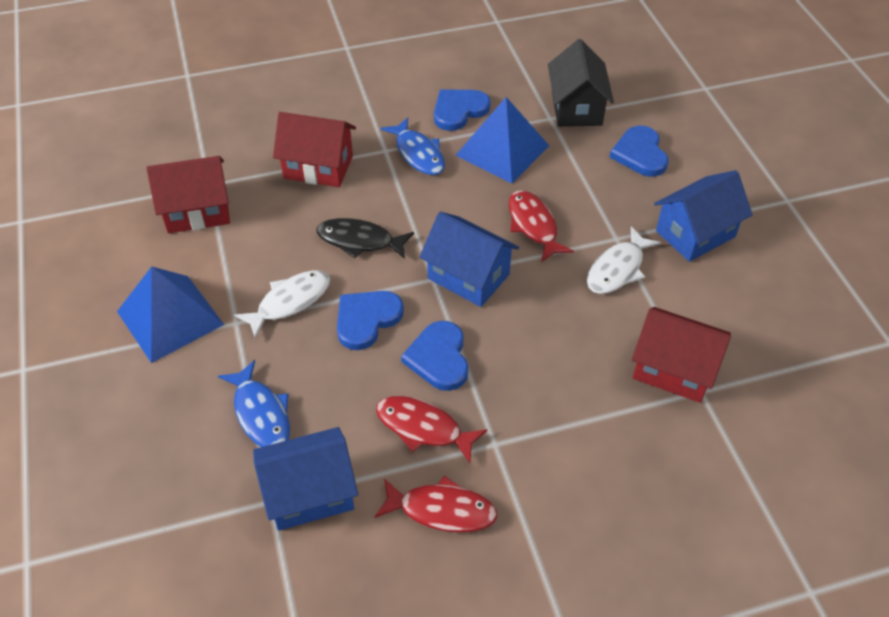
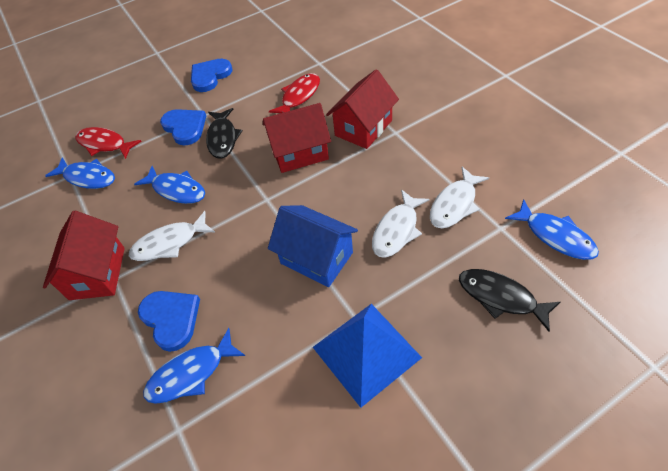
black fish: [317,218,414,259] = 1 -> [206,108,243,159] [459,269,560,332] = 2
black house: [548,39,614,127] = 1 -> none = 0
blue fish: [218,360,290,447] [381,117,445,175] = 2 -> [45,157,115,189] [134,166,205,204] [143,328,245,404] [505,199,599,260] = 4
blue heart: [337,291,404,350] [401,321,469,391] [434,89,491,131] [610,126,669,177] = 4 -> [138,291,200,352] [160,109,206,146] [191,59,233,92] = 3
blue house: [253,427,358,531] [419,212,519,307] [654,170,753,262] = 3 -> [268,205,358,287] = 1
blue pyramid: [117,266,224,363] [455,97,549,184] = 2 -> [313,304,422,408] = 1
red fish: [375,475,497,532] [376,396,487,463] [509,190,574,262] = 3 -> [75,127,141,159] [269,73,320,113] = 2
white fish: [234,270,330,339] [587,226,661,294] = 2 -> [129,211,215,261] [372,190,430,258] [430,167,489,228] = 3

